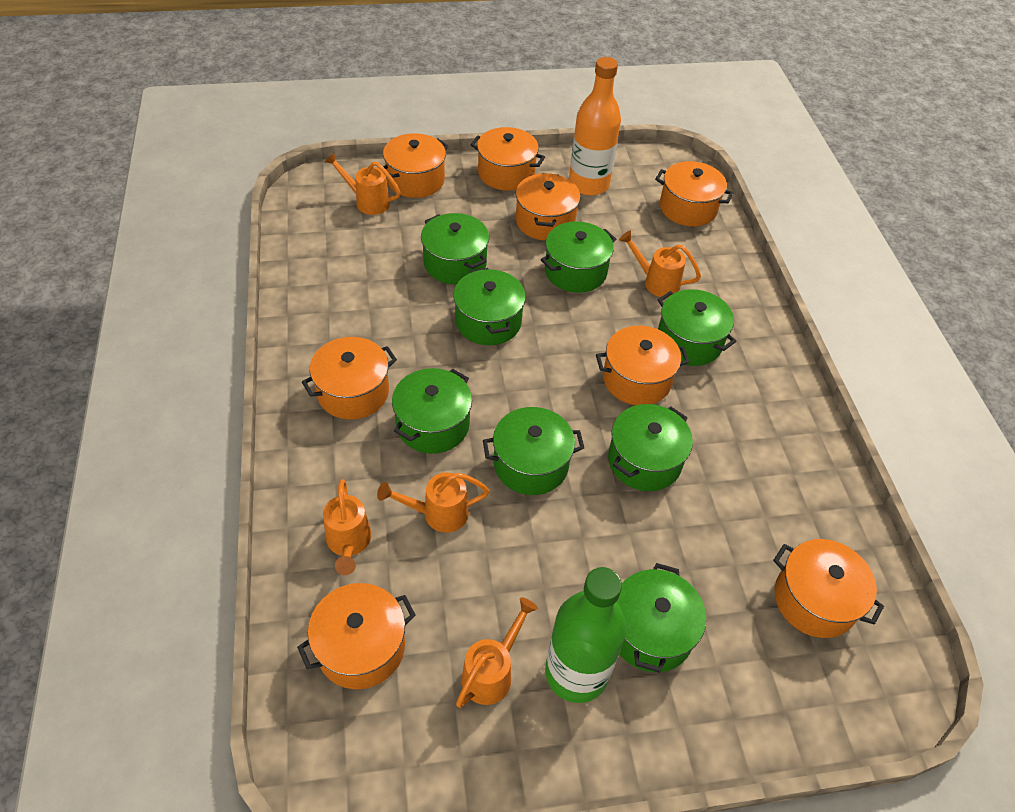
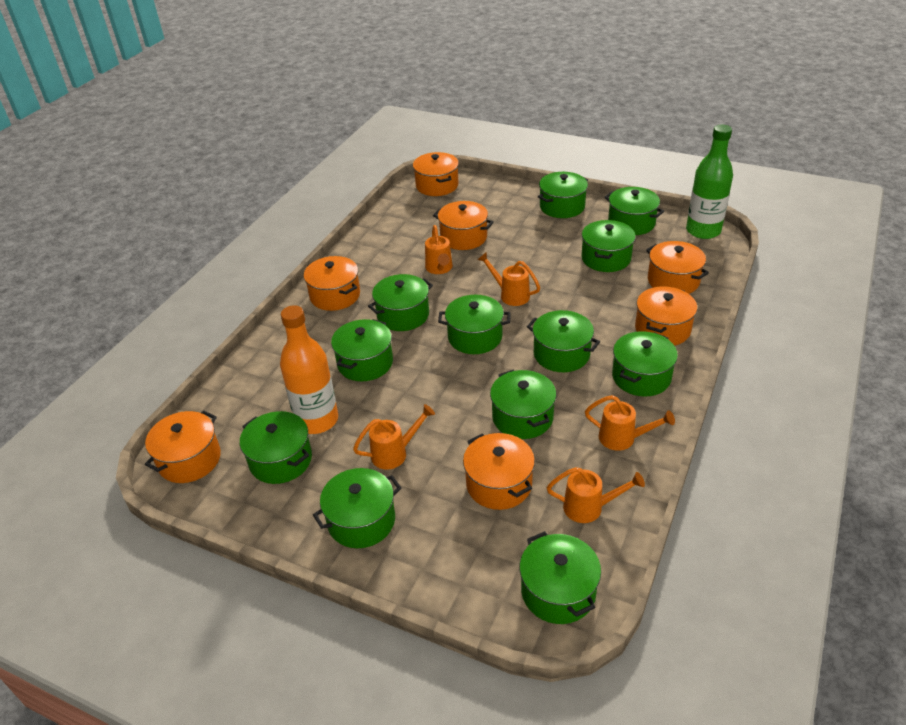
green pot: [392,368,472,454] [421,213,489,284] [453,268,526,345] [483,407,584,495] [541,221,616,293] [608,404,693,491] [616,563,706,673] [658,289,736,366] = 8 -> [240,411,312,484] [313,468,401,548] [331,319,393,381] [368,274,433,331] [438,295,510,354] [490,370,556,439] [520,531,601,624] [527,310,600,372] [538,172,588,218] [581,220,636,272] [604,187,664,235] [612,331,678,397] = 12
orange pot: [297,583,416,689] [302,337,397,420] [383,133,448,198] [470,127,545,191] [516,173,580,240] [596,326,689,405] [655,161,733,226] [773,539,884,638] = 8 -> [145,411,221,483] [304,256,360,311] [413,152,459,196] [433,201,494,250] [463,433,535,510] [635,287,697,346] [646,241,709,294] = 7

